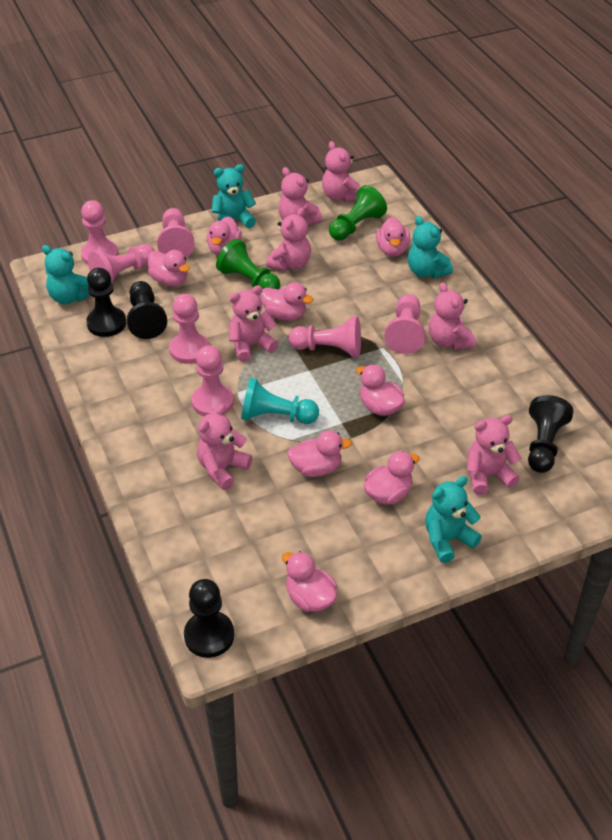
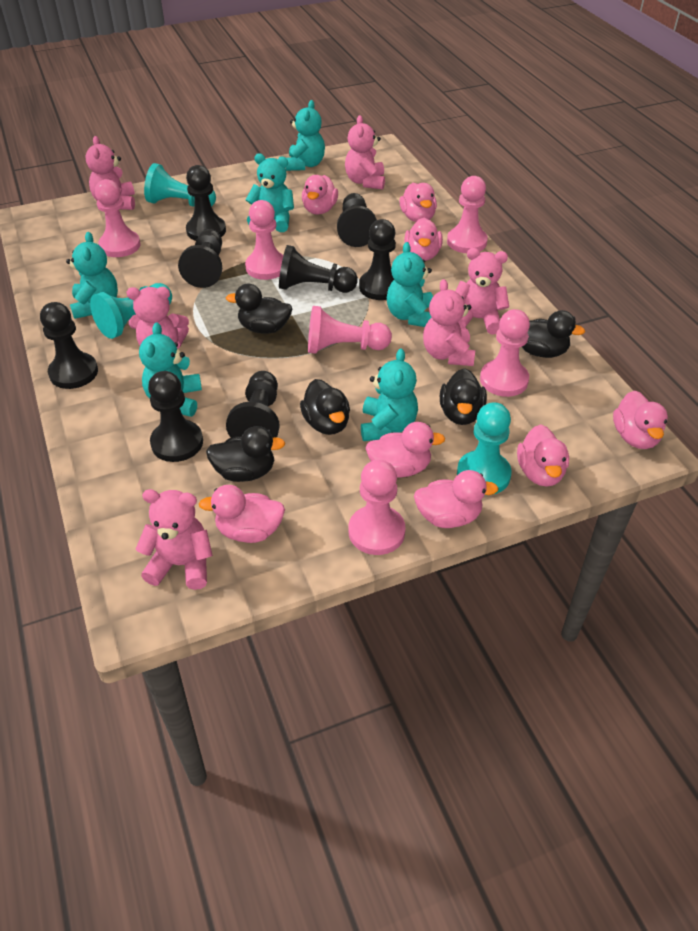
black duck: none = 0 -> [206,426,285,482] [226,284,292,334] [300,379,350,435] [440,368,487,425] [522,310,585,358] = 5
black pawn: [86,268,126,337] [127,281,167,339] [184,579,234,658] [528,395,574,473] = 4 -> [40,302,98,389] [148,371,203,462] [178,229,222,288] [186,165,226,241] [226,371,280,438] [279,245,358,293] [337,193,377,247] [359,219,396,300] = 8
green pawn: [216,239,280,289] [329,185,387,241] = 2 -> none = 0
pink pawn: [81,200,118,265] [88,244,155,283] [157,208,195,258] [169,294,209,364] [192,346,234,416] [289,316,361,357] [384,294,425,354] = 7 -> [95,179,140,257] [245,200,283,280] [308,306,392,354] [349,459,406,555] [447,176,488,253] [480,309,530,397] = 6
pink teddy bear: [197,404,252,490] [229,285,278,362] [266,208,311,271] [279,167,323,226] [322,141,360,202] [429,282,476,350] [467,415,521,495] = 7 -> [85,136,135,210] [126,287,189,349] [136,489,213,590] [345,115,385,189] [423,279,475,366] [455,248,509,334] = 6
turquoise pawn: [241,377,319,424] = 1 -> [90,283,172,339] [144,163,216,207] [457,402,512,494] = 3
turquoise teddy bear: [42,245,90,304] [211,164,256,228] [408,216,453,278] [425,476,482,563] = 4 -> [66,232,118,319] [139,322,202,417] [246,153,294,232] [286,100,325,171] [361,349,418,441] [387,242,433,327] = 6

